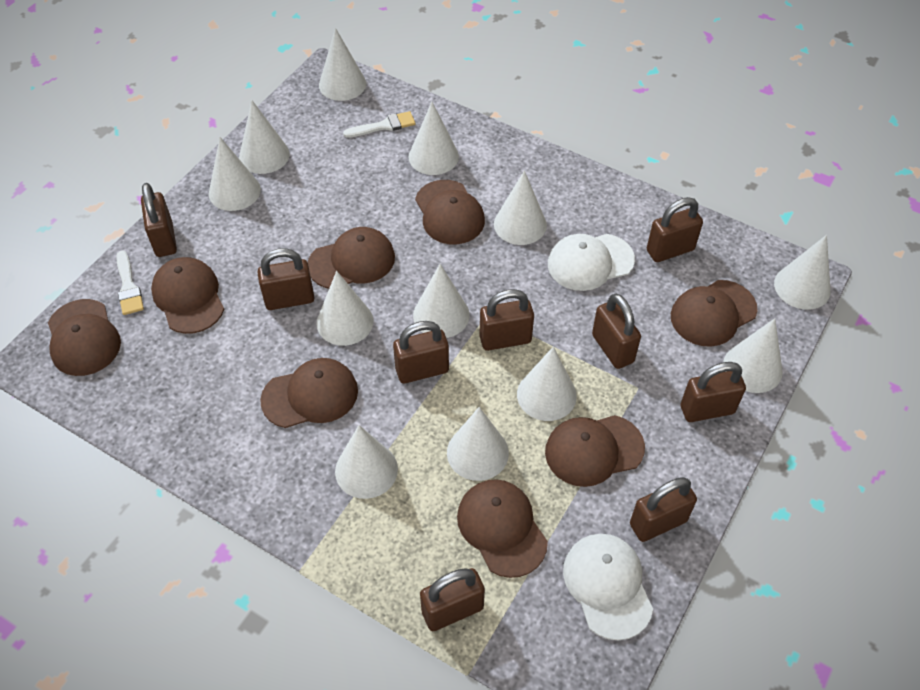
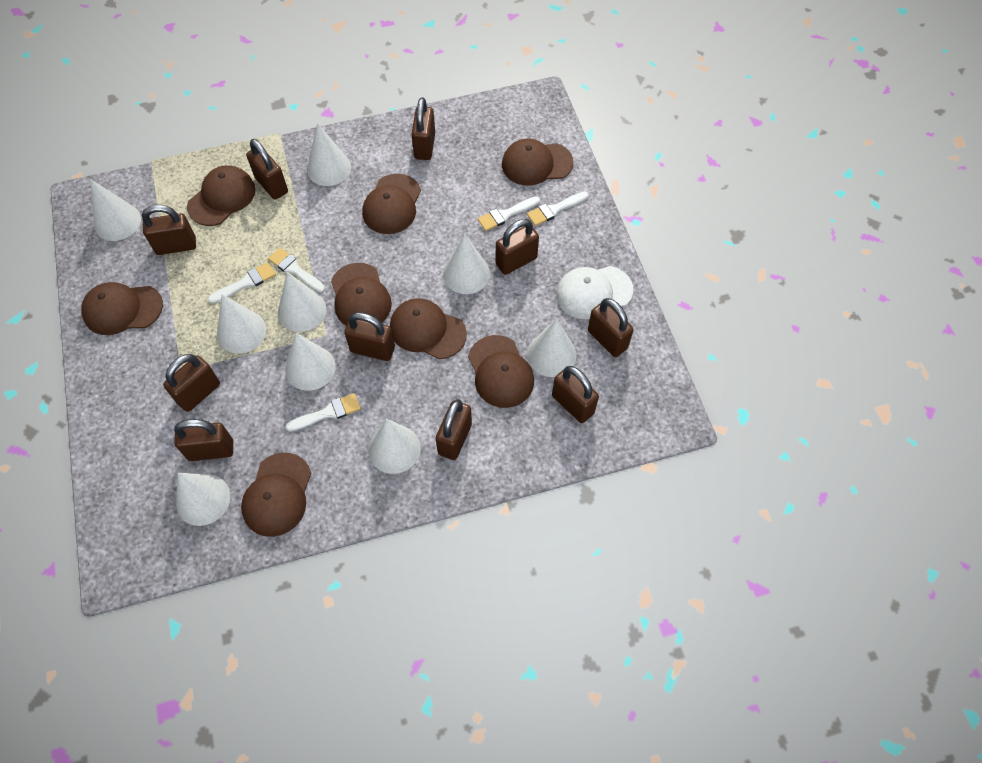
brown padlock: [141,183,177,257] [257,248,315,310] [393,321,449,384] [420,568,485,631] [479,289,534,351] [592,294,641,369] [630,477,697,542] [647,197,703,262] [680,362,746,422] = 9 -> [142,205,196,255] [163,354,220,412] [174,419,233,461] [246,139,288,199] [344,312,395,361] [411,97,435,160] [436,399,472,460] [496,219,539,275] [552,366,599,423] [588,298,634,357] = 10
white brush: [116,251,144,315] [343,111,415,138] = 2 -> [208,262,276,304] [268,248,325,293] [285,393,361,432] [478,196,540,231] [527,191,589,226] = 5
white cap: [548,234,635,291] [563,534,653,641] = 2 -> [556,266,633,320] = 1
white cone: [209,137,261,211] [239,100,290,174] [316,271,374,346] [319,28,366,101] [335,425,398,499] [409,102,459,175] [413,264,470,338] [447,407,509,481] [494,170,547,245] [517,346,577,421] [723,318,783,393] [774,235,831,310] = 12 -> [90,179,141,241] [176,473,230,526] [217,294,266,354] [278,272,326,332] [285,333,336,391] [307,123,351,186] [368,418,421,474] [443,233,490,294] [527,318,577,377] = 9

